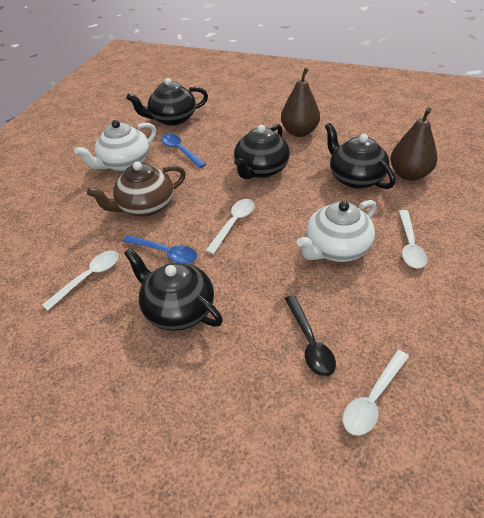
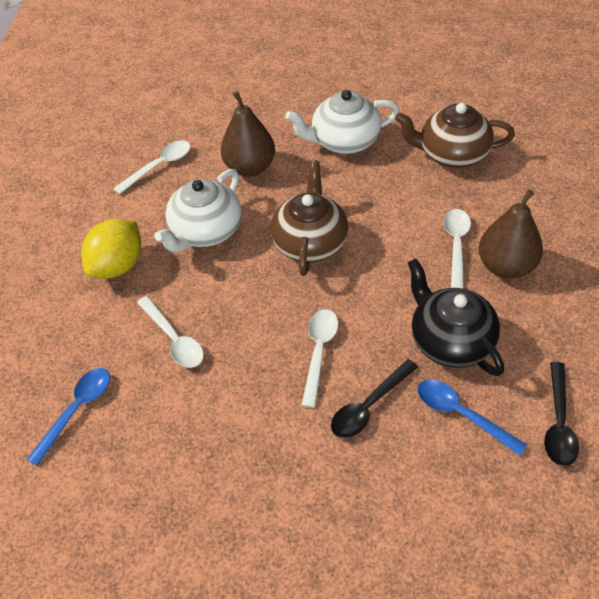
black spoon: [285,295,336,377] = 1 -> [331,359,418,438] [544,362,579,466] = 2
black teapot: [124,248,223,331] [126,78,208,126] [234,124,290,179] [325,123,396,189] = 4 -> [408,258,504,376] = 1
brown teapot: [87,162,186,217] = 1 -> [271,160,348,276] [395,103,515,168] = 2
yellow lemon: none = 0 -> [81,219,141,278] = 1

